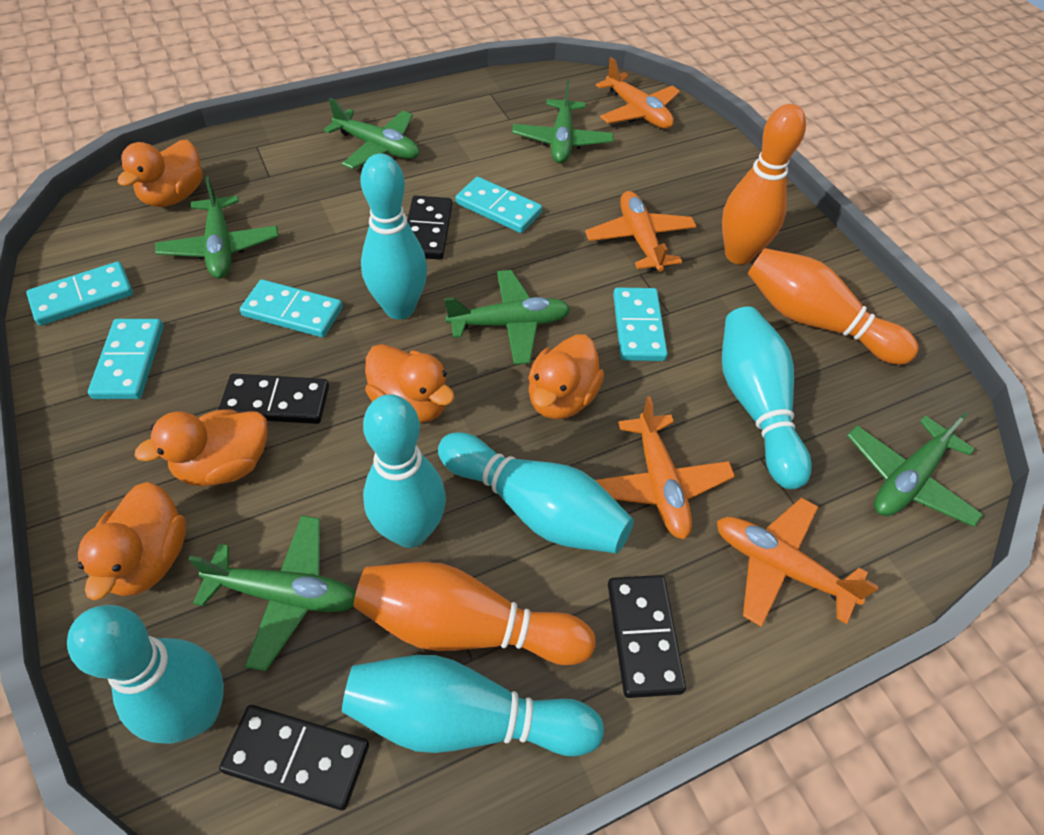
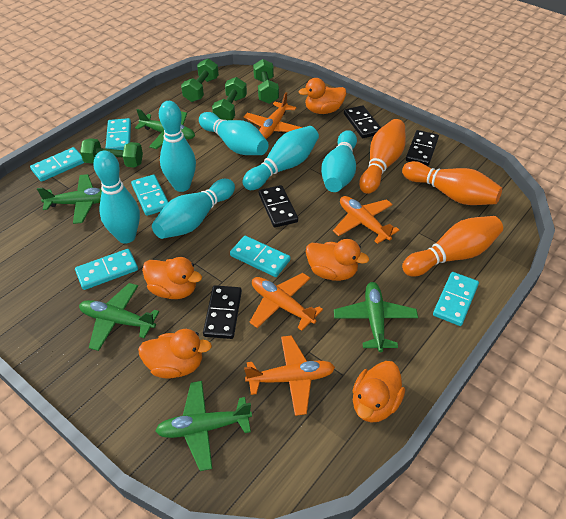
green dumbbell: none = 0 -> [80,138,143,168] [181,58,219,102] [212,77,247,120] [253,59,279,104] = 4
green plane: [155,176,279,279] [188,515,356,671] [324,98,420,169] [444,270,571,365] [512,80,614,164] [847,411,983,527] = 6 -> [37,174,102,224] [79,283,159,351] [135,109,195,149] [155,381,252,471] [334,282,418,352] = 5
turquoise domino: [26,262,133,326] [88,319,164,399] [240,280,343,337] [455,177,542,233] [613,287,668,361] = 5 -> [30,147,85,182] [75,249,138,290] [106,118,131,150] [131,175,168,216] [230,236,290,277] [433,272,479,326] = 6

